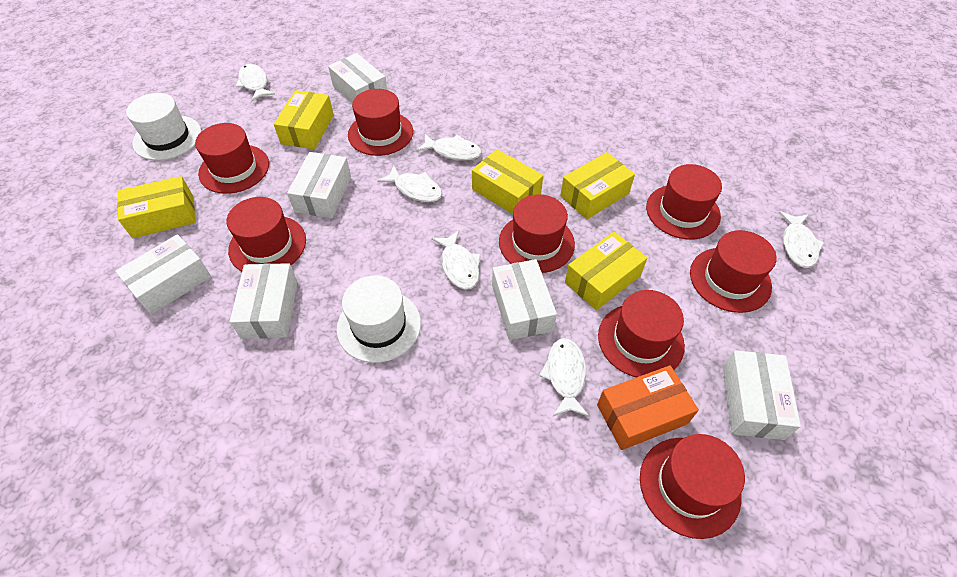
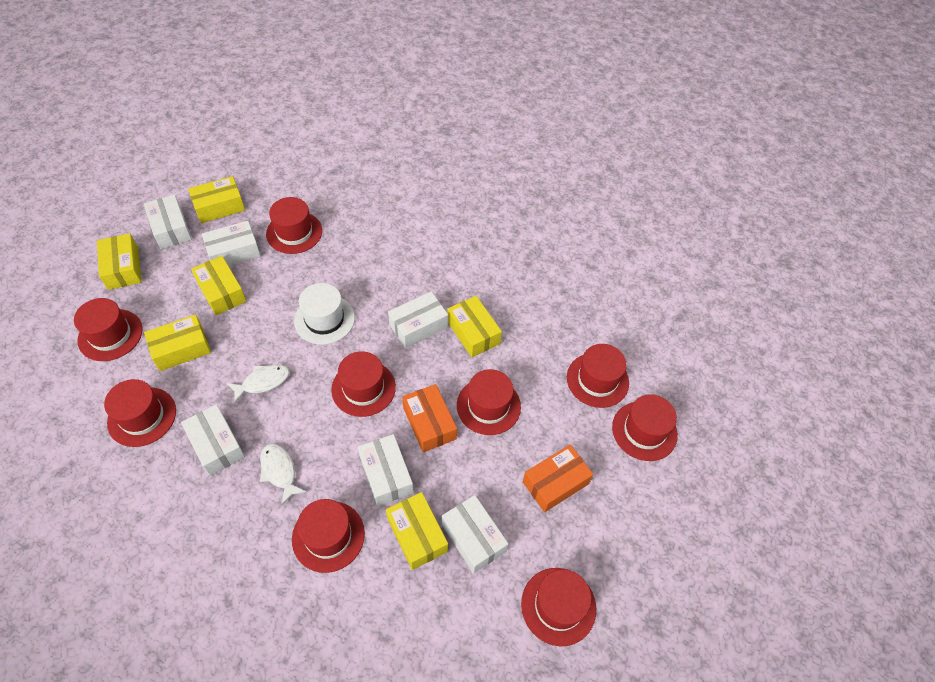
orange box: [597,365,699,450] = 1 -> [402,384,457,452] [523,444,594,512] = 2
red hat: [195,123,269,194] [227,197,306,271] [348,89,413,156] [499,194,575,273] [598,290,685,377] [640,434,745,539] [646,164,722,240] [690,230,776,313] = 8 -> [74,298,142,361] [104,379,176,447] [266,197,322,254] [292,499,365,573] [331,351,396,417] [457,369,521,435] [521,568,596,646] [567,344,629,408] [612,395,678,461] = 9
white fish: [236,64,275,101] [378,165,442,202] [416,134,482,161] [432,230,481,290] [539,338,589,417] [779,211,825,268] = 6 -> [227,364,290,404] [260,444,307,505] = 2
white hat: [126,93,201,160] [337,275,421,363] = 2 -> [294,283,355,345] = 1
yellow box: [117,176,196,238] [274,90,334,149] [472,149,543,214] [560,152,635,219] [565,232,647,310] = 5 -> [97,233,142,290] [144,314,211,371] [188,176,245,223] [191,256,246,315] [386,492,448,570] [447,296,502,357] = 6

